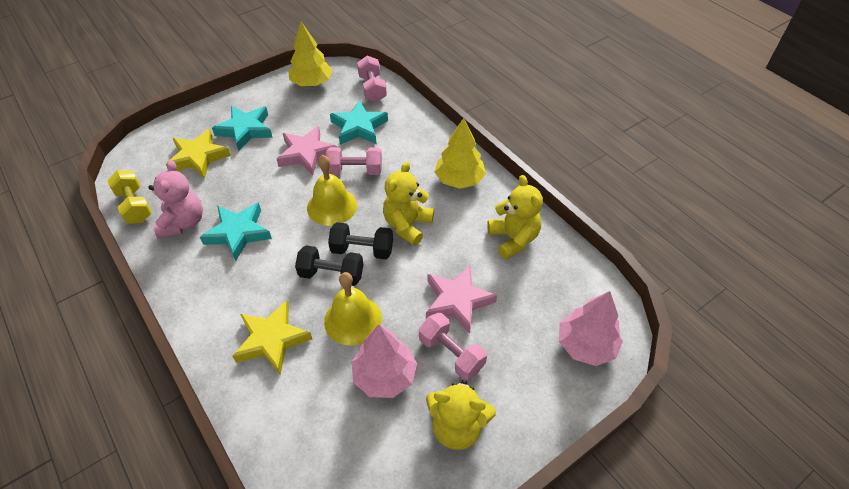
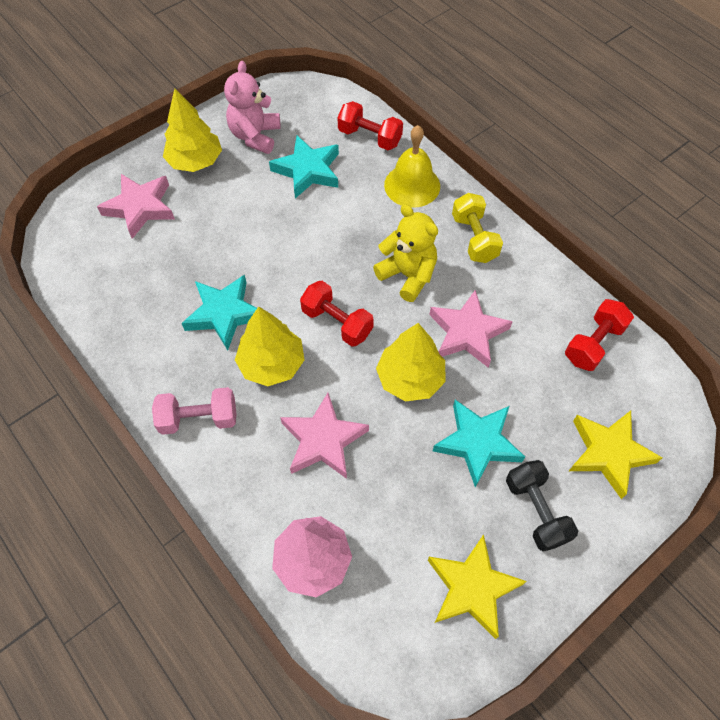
black dumbbell: [295,245,363,286] [328,222,393,259] = 2 -> [506,460,578,552] = 1
pink dumbbell: [325,147,382,175] [357,56,387,102] [419,313,487,380] = 3 -> [152,387,236,435] = 1
pink star: [277,126,337,175] [426,265,497,334] = 2 -> [97,174,175,239] [280,393,369,479] [429,290,513,368] = 3
pink tree: [352,324,417,398] [559,291,623,366] = 2 -> [272,516,352,597] = 1
red dumbbell: none = 0 -> [300,281,374,347] [337,101,403,150] [565,299,634,371] = 3
yellow bell: [307,155,357,226] [324,272,382,346] = 2 -> [384,125,440,208] = 1
yellow teddy bear: [383,161,434,246] [426,380,496,450] [487,175,543,260] = 3 -> [373,204,438,302] = 1
yellow tree: [288,22,332,86] [434,118,486,189] = 2 -> [163,89,222,172] [235,307,305,387] [376,323,446,401] = 3

